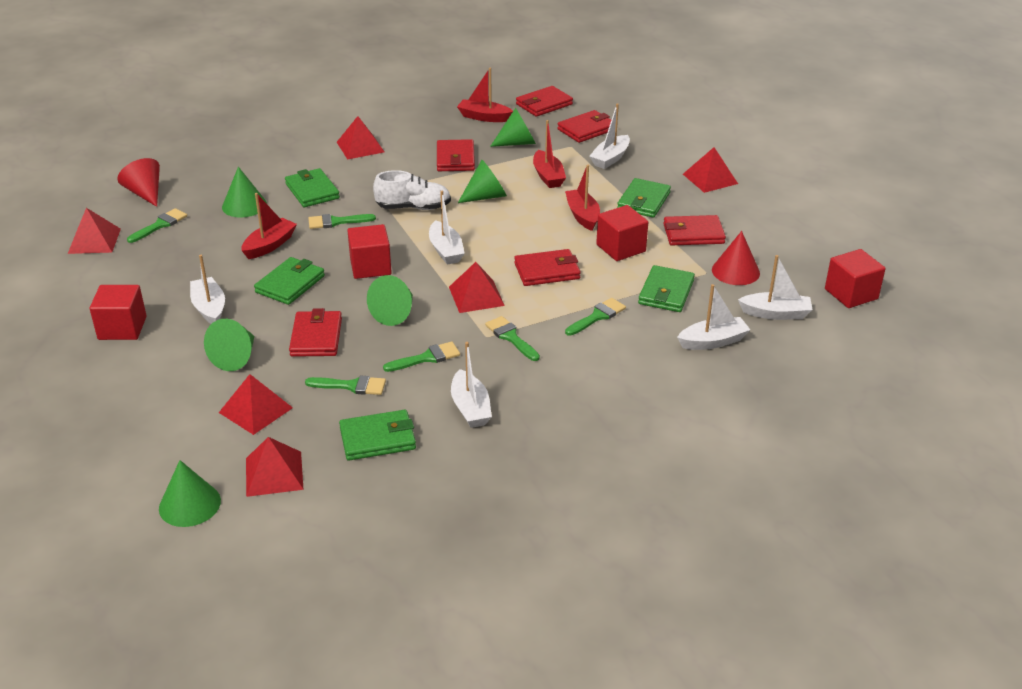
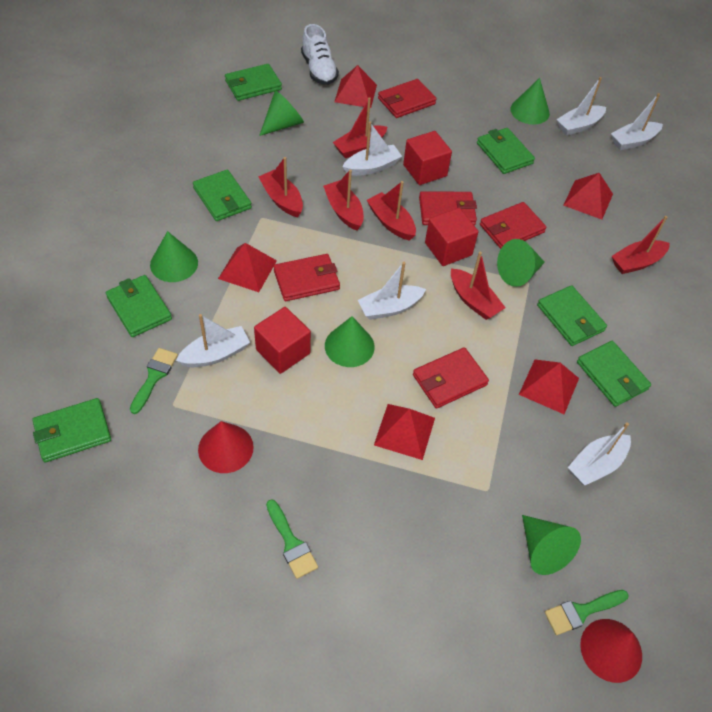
green brush: [127,208,187,243] [305,375,386,395] [308,214,376,229] [383,341,460,372] [485,316,540,361] [565,298,626,336] = 6 -> [130,348,178,414] [266,499,318,579] [545,590,629,635] = 3
green wallet: [254,257,325,305] [285,168,340,207] [339,410,416,460] [617,178,671,218] [638,265,695,312] = 5 -> [32,398,111,463] [106,275,172,337] [193,170,252,221] [225,64,282,101] [477,128,535,174] [537,285,607,346] [577,341,651,407] = 7
red boat: [242,193,297,259] [457,68,513,122] [533,120,566,188] [565,165,600,231] = 4 -> [258,157,303,217] [323,169,364,231] [333,97,387,158] [367,181,416,241] [451,251,506,320] [612,216,670,274] = 6
red cube: [90,285,147,340] [347,224,392,279] [596,205,648,261] [825,249,885,308] = 4 -> [254,307,311,374] [403,131,452,185] [425,208,478,266] = 3
red pyramid: [68,208,121,254] [219,374,293,435] [246,437,304,497] [337,116,384,160] [449,262,505,313] [683,147,738,193] = 6 -> [218,243,277,292] [334,65,377,108] [374,404,435,460] [519,359,579,414] [563,173,613,220] = 5
red wallet: [289,308,342,357] [437,139,475,171] [514,249,581,286] [516,86,573,117] [557,110,611,143] [663,215,726,246] = 6 -> [274,254,340,301] [378,79,437,118] [413,347,489,409] [419,191,477,225] [480,202,546,249] = 5

